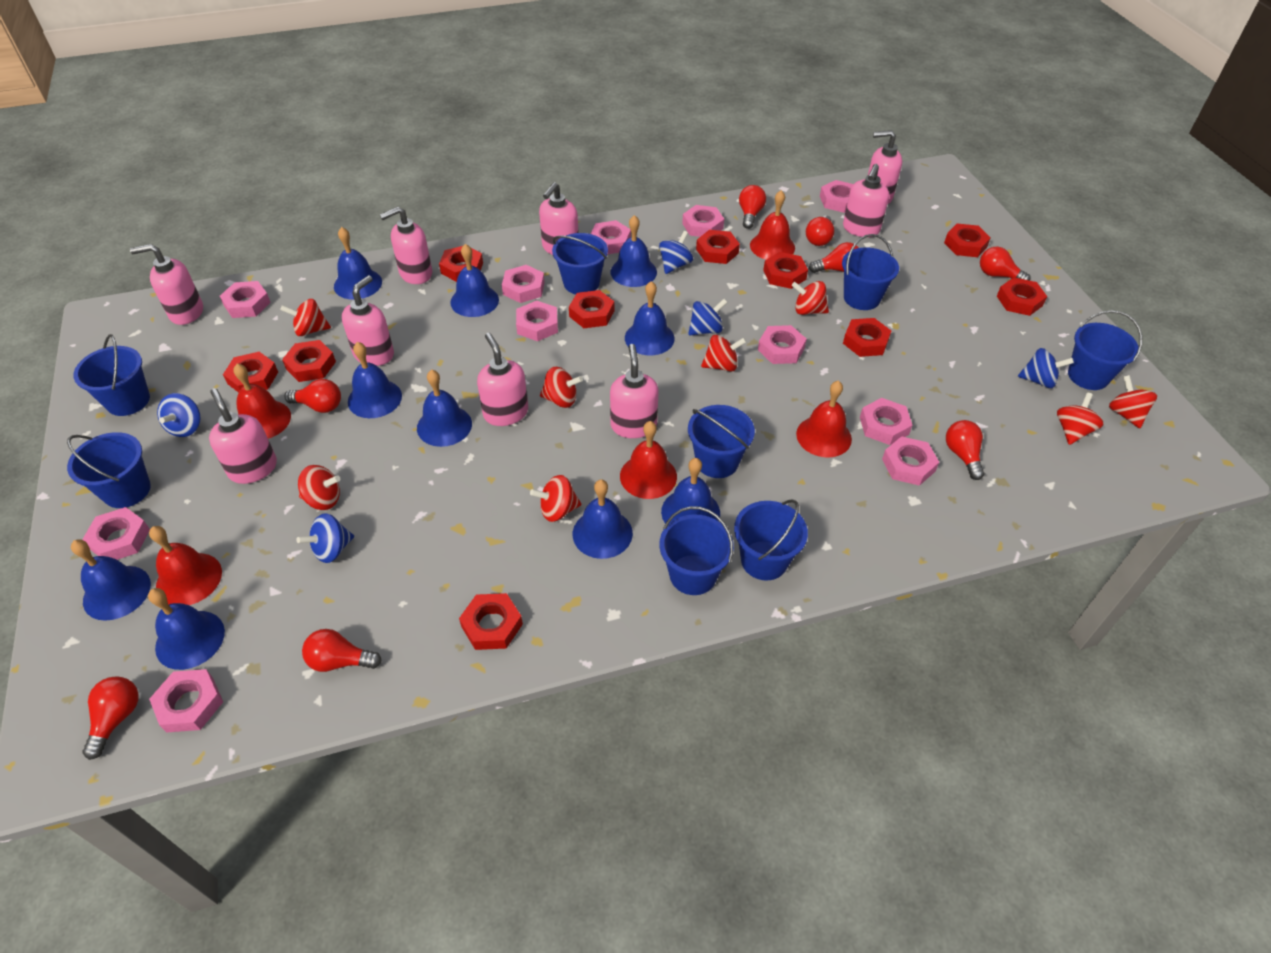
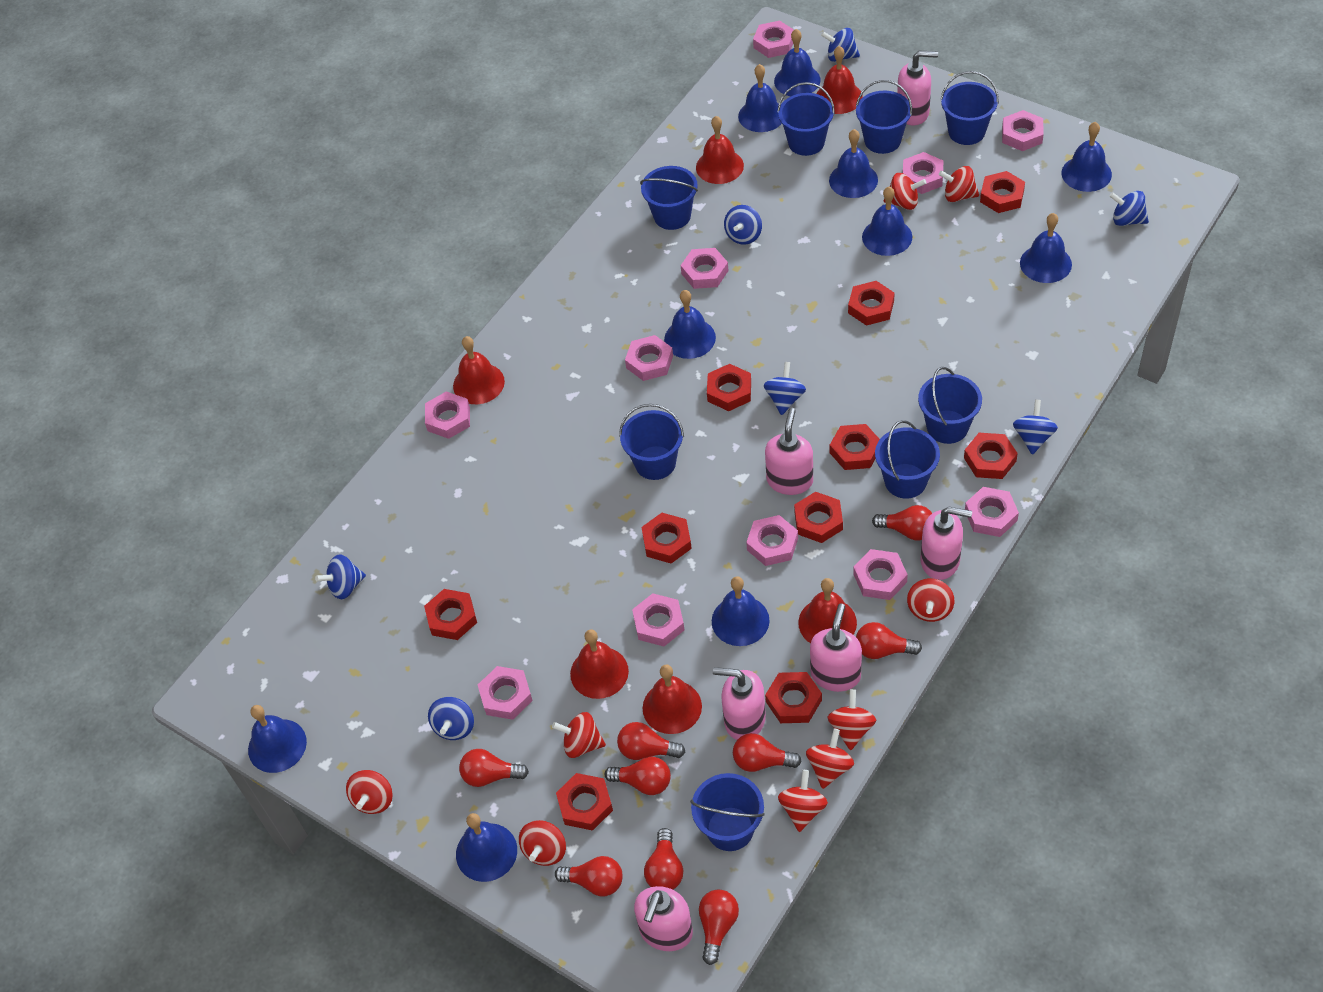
blue spinning top: [157,393,201,437] [297,513,354,563] [659,231,693,274] [688,299,728,336] [1018,348,1074,388] = 5 -> [315,555,366,599] [428,697,474,740] [724,205,762,245] [764,362,806,415] [821,28,860,62] [1013,399,1058,455] [1109,191,1149,226] = 7
pink soap dispenser: [130,244,203,325] [209,388,277,484] [342,275,394,366] [380,206,432,284] [477,333,528,426] [539,182,579,255] [610,344,659,438] [843,164,889,237] [868,130,902,204] = 9 -> [634,886,693,951] [713,667,766,740] [765,408,813,495] [810,604,862,692] [897,51,938,125] [921,507,972,580] = 6
red bell: [149,526,222,605] [233,364,291,439] [620,421,677,499] [750,190,795,260] [796,380,852,458] = 5 -> [453,336,505,404] [570,629,629,699] [643,664,702,734] [696,116,744,184] [798,578,857,643] [817,46,862,114] = 6
red light bulb: [83,676,139,760] [285,379,341,413] [302,629,382,672] [739,185,766,229] [806,215,834,246] [809,242,859,273] [946,420,984,480] [980,247,1031,281] = 8 -> [459,749,529,787] [555,856,623,896] [605,757,671,795] [617,722,685,760] [644,828,683,890] [699,889,739,965] [733,733,802,772] [856,622,922,659] [872,505,932,540] = 9
red spinning top: [280,299,331,336] [298,465,340,510] [530,475,581,522] [540,367,583,408] [701,335,746,372] [792,281,829,315] [1057,393,1103,445] [1109,375,1157,428] = 8 -> [346,770,393,814] [519,820,566,866] [552,712,606,758] [778,770,828,832] [806,728,854,789] [827,689,876,750] [883,173,926,210] [907,578,954,622] [939,166,979,202] = 9

